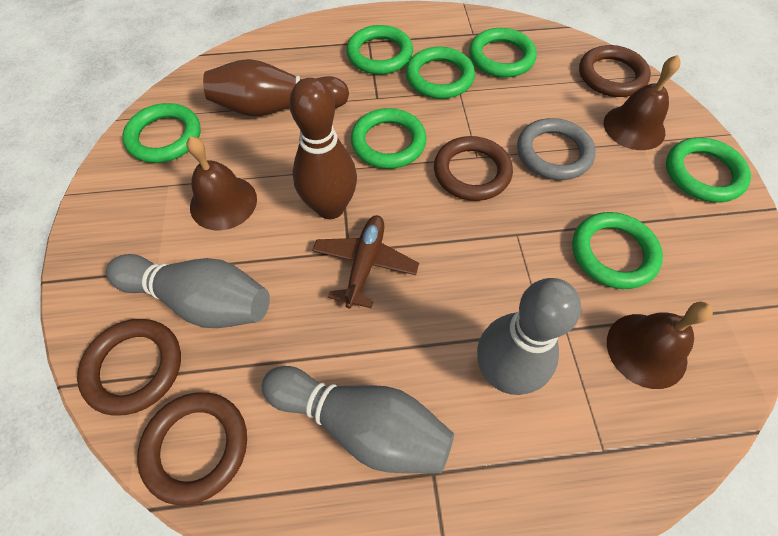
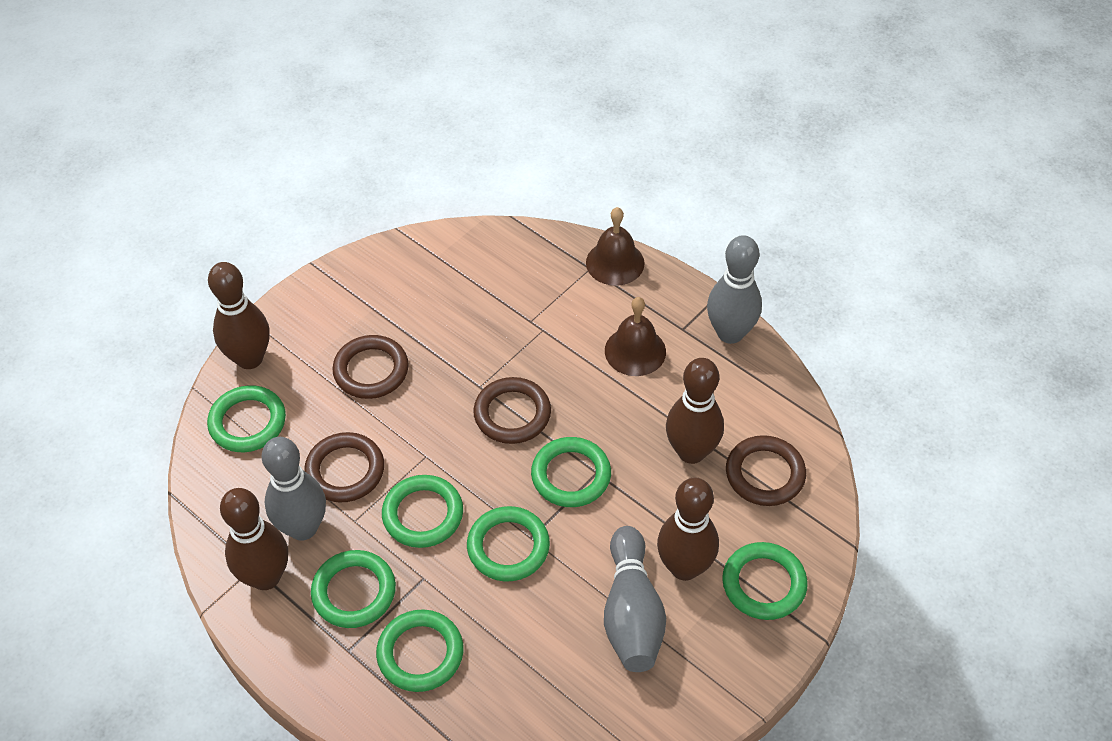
brown bell: [186,136,257,230] [604,55,681,150] [607,302,713,389] = 3 -> [586,207,645,286] [605,297,666,376] = 2
brown bowling pin: [203,59,349,116] [289,78,357,219] = 2 -> [208,262,270,369] [220,488,288,590] [657,477,719,581] [666,358,724,464] = 4
brown plane: [312,215,419,309] = 1 -> none = 0
grey ring: [517,118,596,180] = 1 -> none = 0

